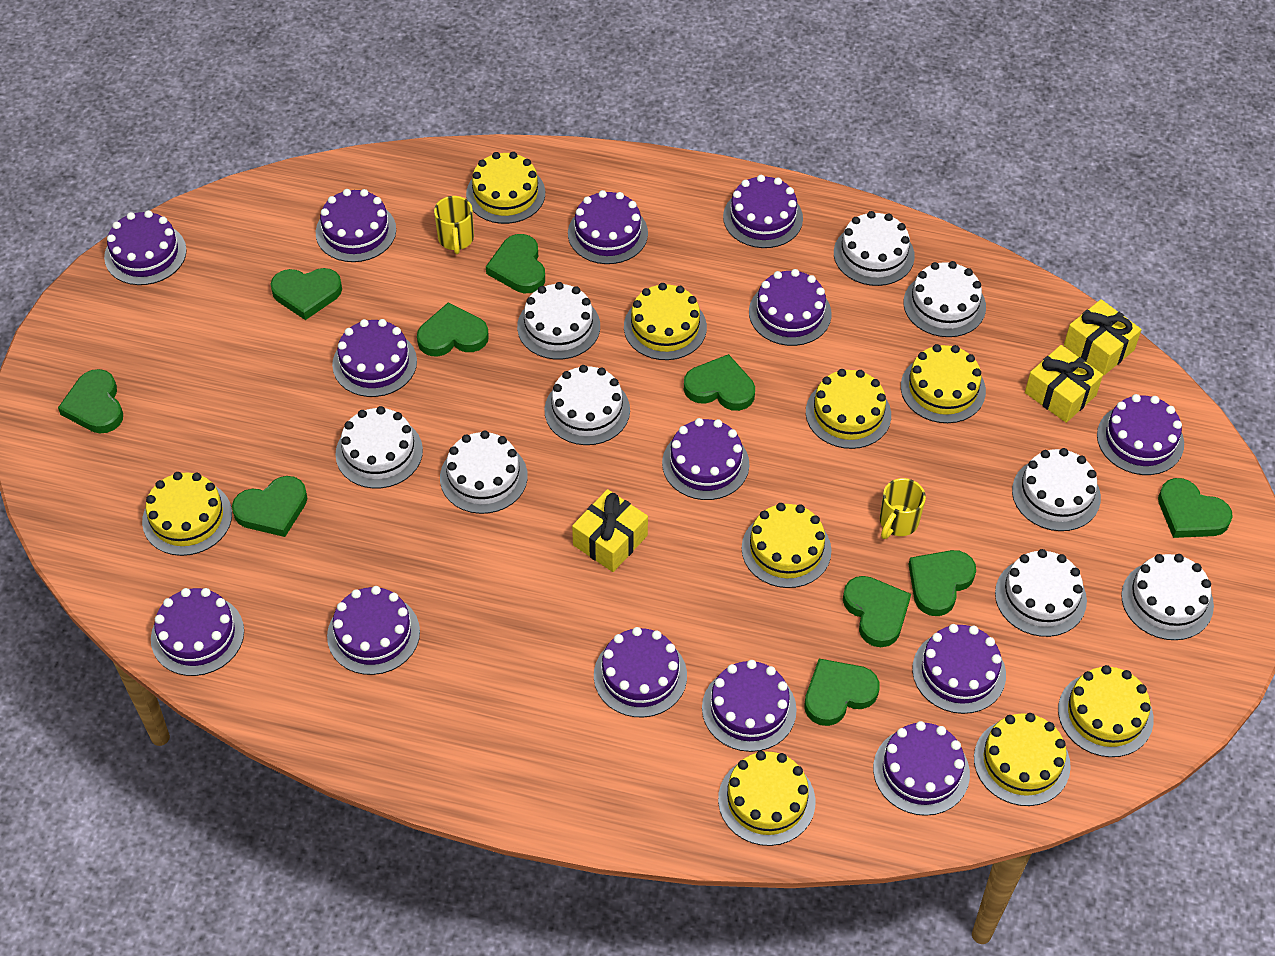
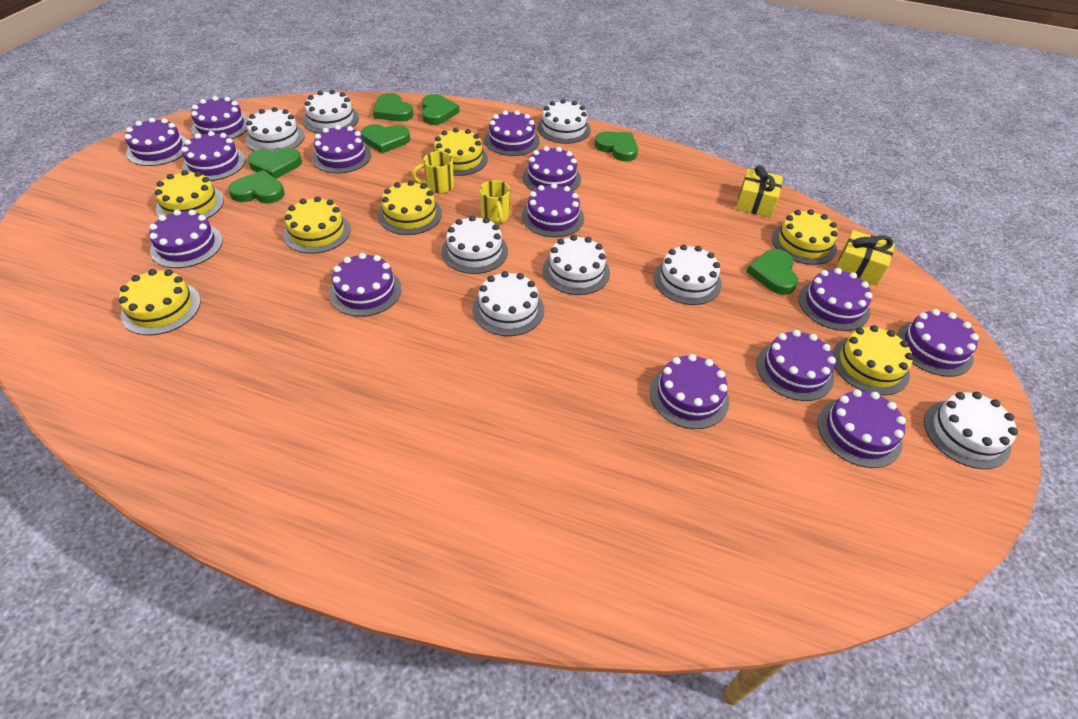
green heart: [58,369,123,433] [232,476,307,537] [271,268,342,320] [417,302,489,357] [486,234,545,293] [684,354,755,411] [804,659,880,726] [843,576,911,647] [909,550,976,616] [1158,478,1233,538] = 10 -> [228,170,285,204] [248,148,302,179] [361,124,410,154] [373,93,413,122] [422,94,460,125] [594,132,638,162] [747,249,798,295] = 7
white cake: [335,406,423,488] [440,431,528,514] [517,282,600,360] [544,365,630,445] [834,211,915,286] [903,261,986,337] [995,549,1087,637] [1012,448,1101,531] [1121,554,1214,640] = 9 -> [246,107,305,152] [303,90,359,134] [441,215,508,274] [473,271,544,336] [537,99,591,144] [543,235,610,295] [653,244,722,305] [924,392,1018,469] = 8
yellow cake: [142,472,232,556] [466,152,545,224] [624,283,707,360] [718,751,815,846] [742,503,831,588] [806,369,891,449] [901,344,986,423] [974,713,1071,806] [1058,665,1154,757] = 9 -> [119,269,201,335] [155,170,224,219] [283,196,351,254] [378,180,442,235] [433,128,488,176] [772,209,838,265] [832,325,914,395] = 7
yellow gift: [572,489,648,572] [1025,345,1103,423] [1064,299,1142,376] = 3 -> [736,165,783,218] [837,230,895,286] = 2

